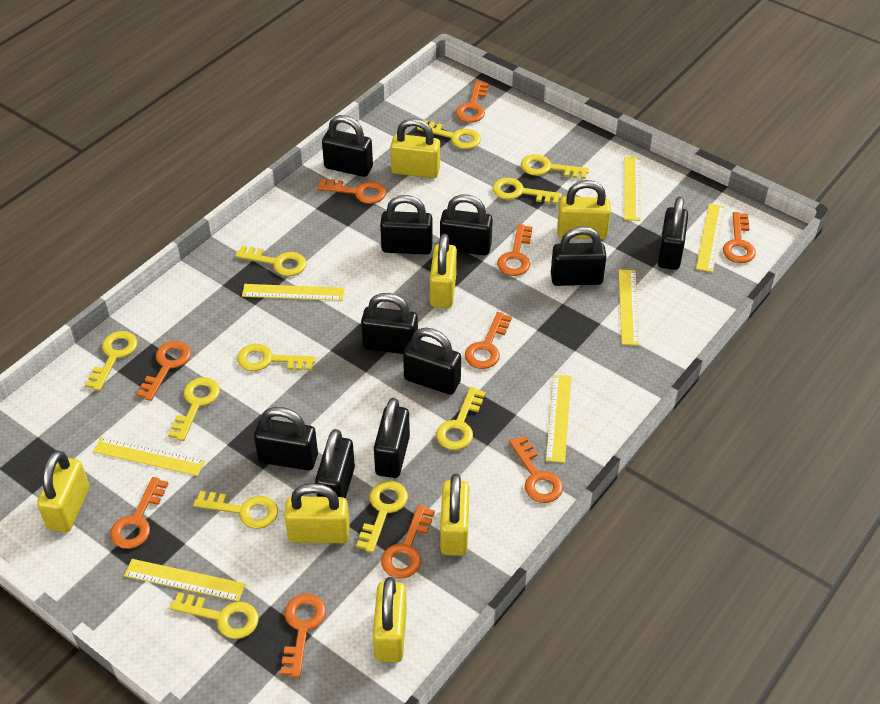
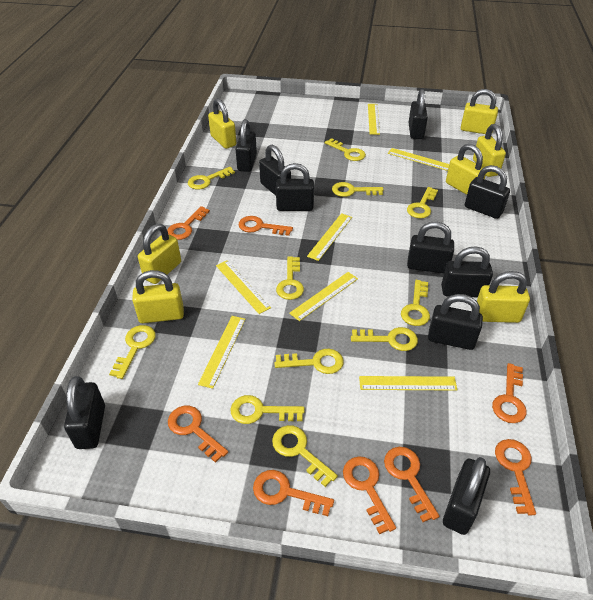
orange key: [110,477,168,549] [137,341,191,401] [280,594,326,678] [317,179,386,204] [381,505,435,579] [455,81,489,123] [465,312,512,369] [497,224,532,276] [509,436,563,503] [723,212,756,263] = 10 -> [167,206,210,240] [168,406,228,463] [239,216,293,236] [253,470,334,516] [343,456,396,534] [384,447,439,522] [492,363,527,423] [495,439,536,515] = 8

